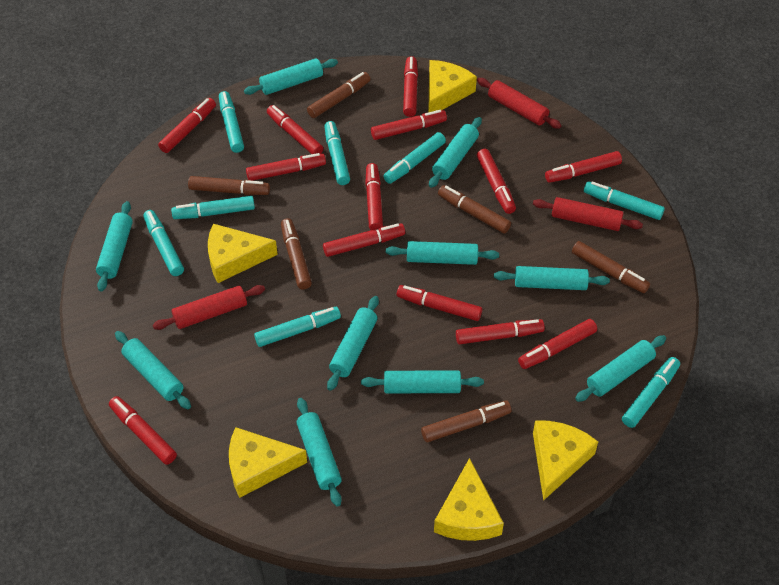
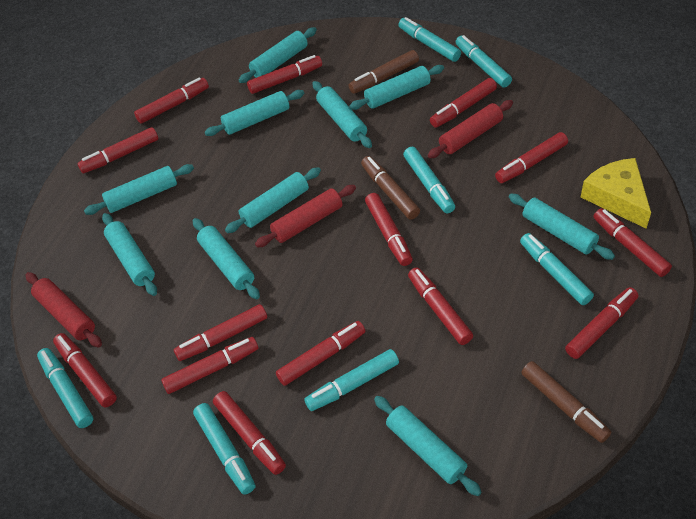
brown marker: [188,176,270,195] [281,218,312,290] [307,72,370,118] [421,401,512,442] [438,185,511,234] [572,241,650,293] = 6 -> [349,50,419,94] [361,156,420,220] [521,361,611,443] = 3
red marker: [109,396,177,465] [158,98,216,153] [246,153,326,181] [267,105,323,154] [323,223,405,257] [365,163,383,230] [371,110,447,140] [397,285,482,321] [403,56,418,117] [456,319,545,344] [477,149,516,214] [518,319,597,369] [545,151,622,183] = 13 -> [53,333,117,407] [78,127,158,173] [134,77,209,124] [161,337,258,394] [174,304,267,361] [213,391,286,475] [247,55,322,94] [276,321,365,386] [365,193,413,266] [408,267,473,345] [430,78,497,128] [495,132,568,183] [565,287,638,359] [594,208,672,277] = 14
turquoise marker: [143,210,184,276] [171,196,255,219] [219,91,244,153] [254,307,341,347] [324,121,350,185] [383,132,446,184] [584,181,665,220] [622,357,680,428] = 8 -> [37,348,93,428] [193,403,255,495] [304,349,399,411] [398,17,461,62] [403,147,455,213] [456,35,512,88] [520,233,594,305] = 7
yellow cheese: [208,224,278,283] [229,427,307,498] [428,60,477,112] [434,458,504,541] [533,420,598,501] = 5 -> [581,158,651,229] = 1

